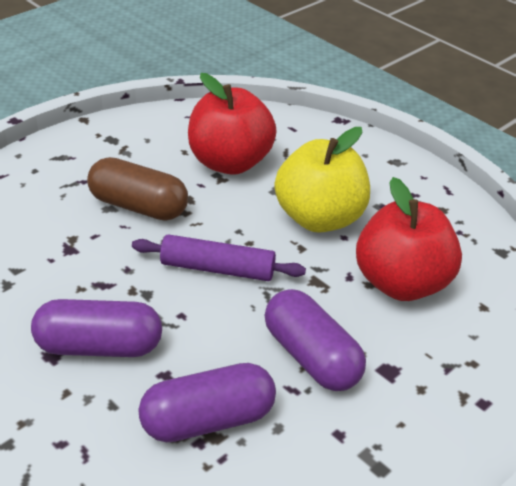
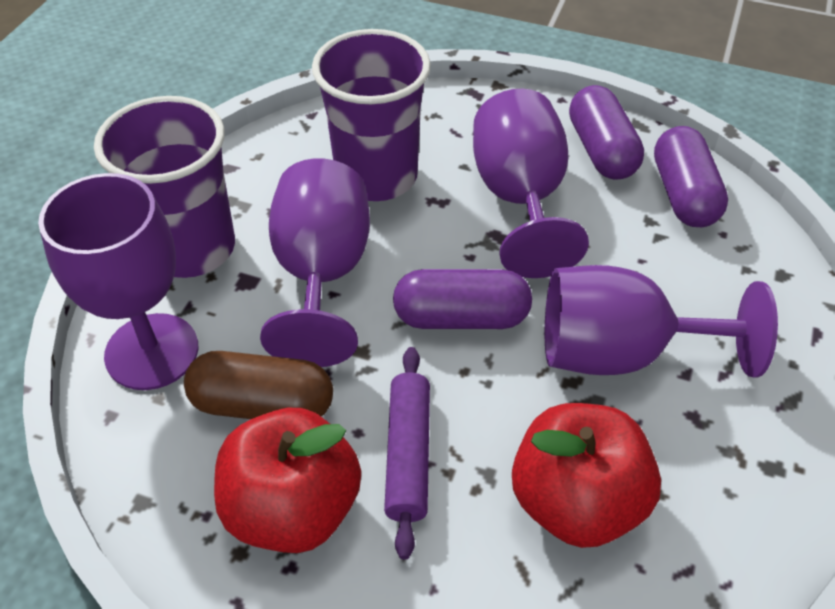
purple cup: none = 0 -> [94,96,235,278] [312,29,431,201] = 2
purple goblet: none = 0 -> [38,173,198,390] [260,159,370,367] [473,89,589,278] [545,265,778,378] = 4
yellow apple: [275,127,370,233] = 1 -> none = 0

